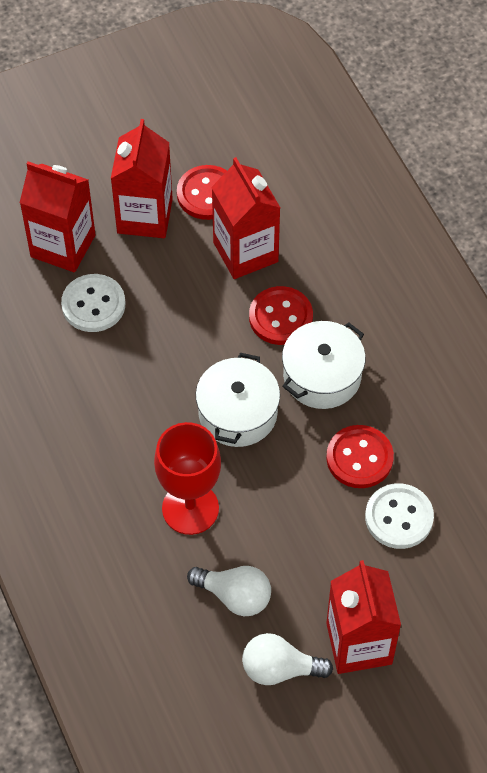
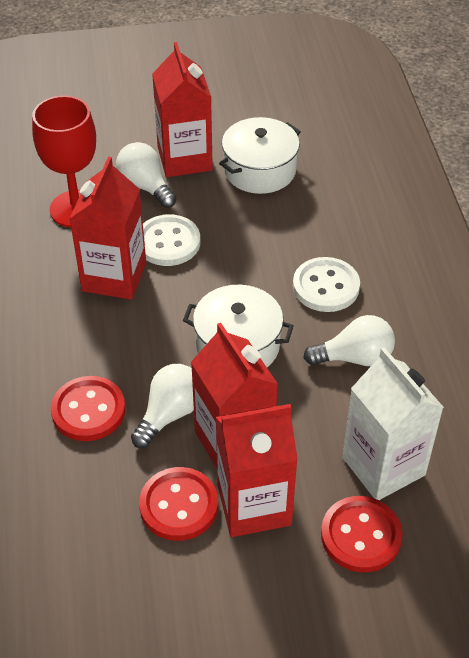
white carton: none = 0 -> [342,347,444,500] = 1
white light bulb: [187,566,271,616] [242,633,333,685] = 2 -> [116,142,177,208] [131,364,194,448] [303,315,395,366] = 3

